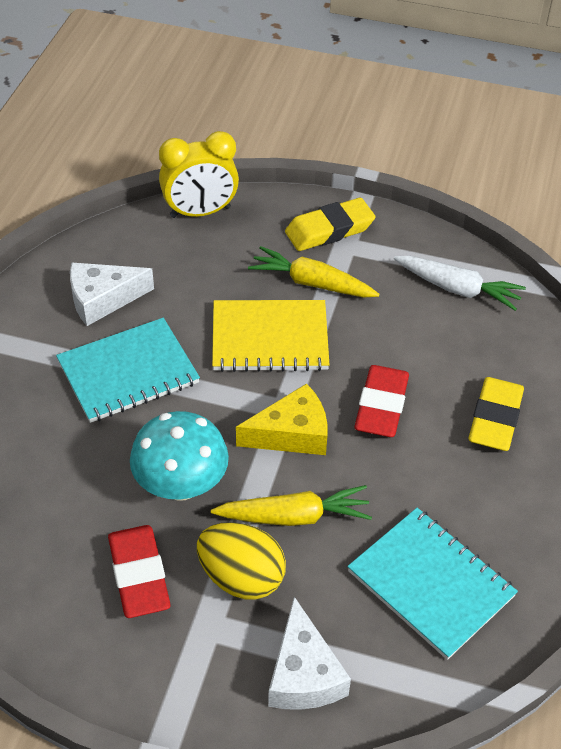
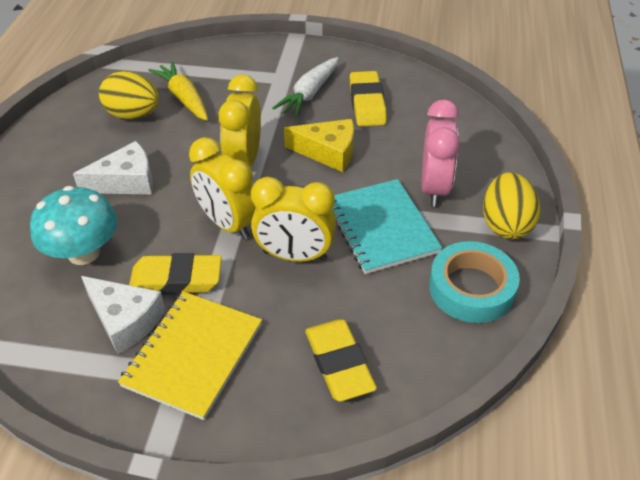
pink clock: none = 0 -> [421,99,460,207] = 1
red eraser: [108,525,171,618] [354,365,409,437] = 2 -> none = 0
turquoise notebook: [56,318,200,423] [347,508,518,660] = 2 -> [332,179,442,274] = 1
turquoise tape: none = 0 -> [429,241,520,323] = 1
yellow carrot: [211,485,372,526] [248,246,379,298] = 2 -> [148,61,208,121] = 1
yellow clock: [159,131,239,218] = 1 -> [189,137,256,240] [219,74,261,166] [251,177,336,262] = 3
yellow egg: [197,522,286,599] = 1 -> [99,71,159,119] [483,172,540,239] = 2
yellow eraser: [285,198,375,251] [469,377,524,451] = 2 -> [129,253,222,295] [305,319,377,402] [350,71,387,126] = 3

